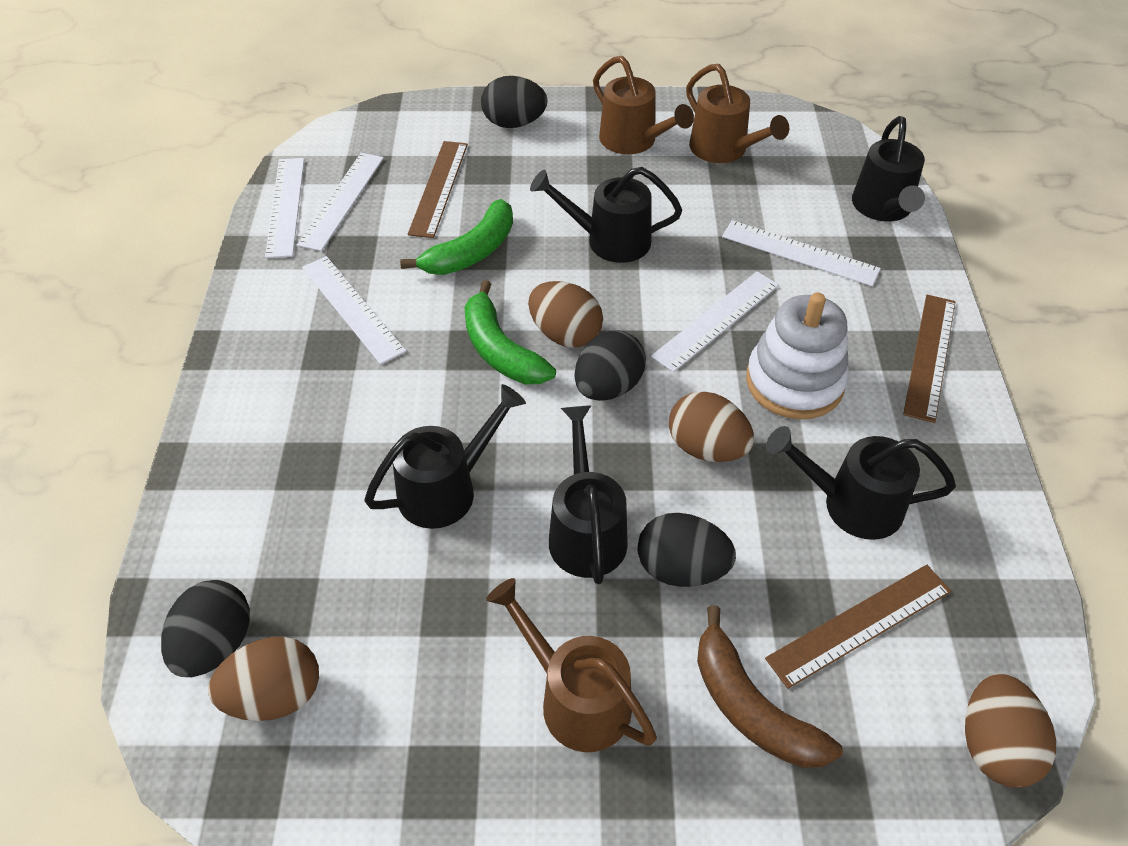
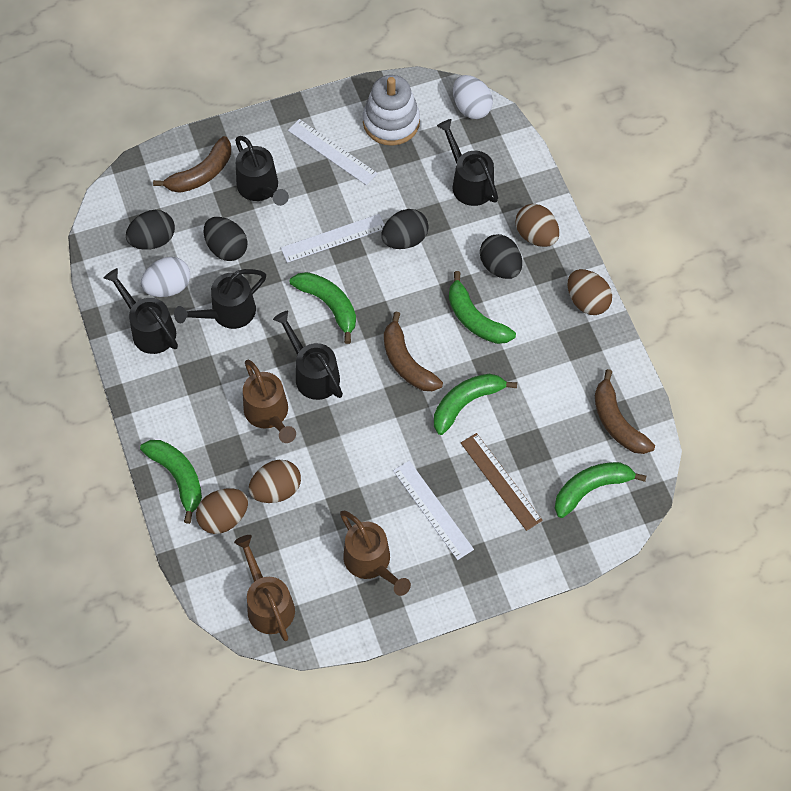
brown banana: [697,605,843,768] = 1 -> [153,136,231,193] [384,311,443,391] [595,369,655,454] = 3
brown ruler: [408,141,468,238] [765,565,951,689] [903,295,956,423] = 3 -> [461,433,543,531] = 1
green banana: [400,199,513,275] [464,280,556,384] = 2 -> [140,440,202,524] [290,272,356,344] [434,374,517,435] [449,271,516,344] [555,462,646,518] = 5
white egg: none = 0 -> [141,257,190,297] [453,75,493,119] = 2
white ruler: [265,158,304,258] [297,153,384,251] [302,256,406,364] [651,271,779,372] [722,220,881,286] = 5 -> [281,214,384,263] [288,119,378,185] [393,461,474,560] = 3

